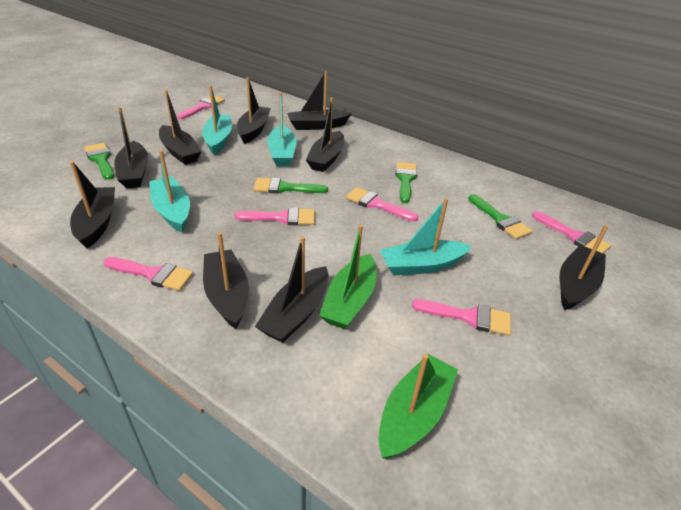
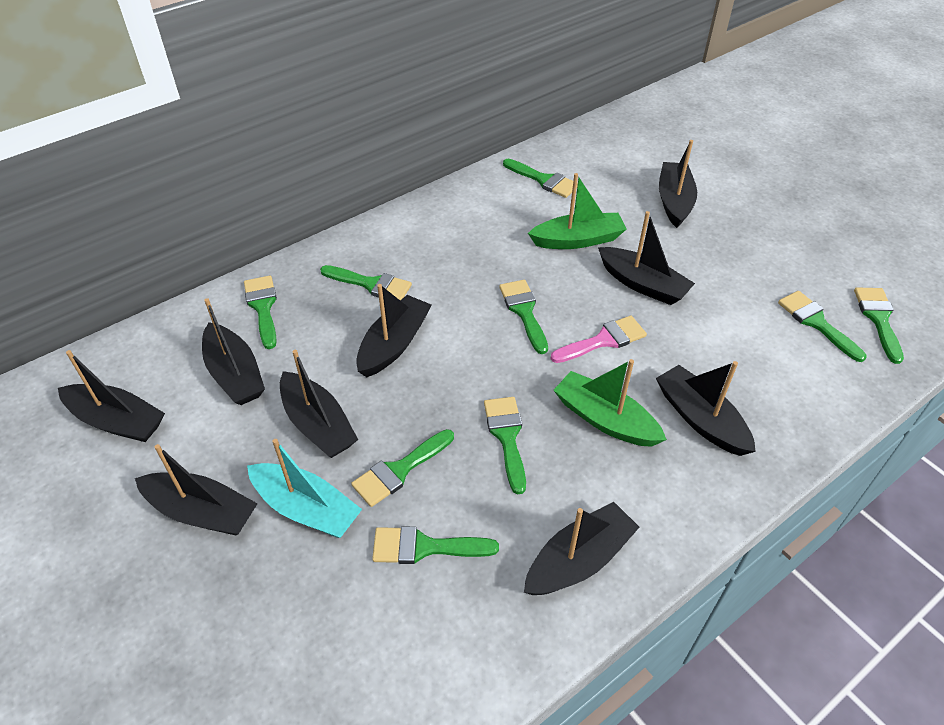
green brush: [84,143,114,180] [253,177,328,194] [396,162,417,203] [468,194,532,239] = 4 -> [244,276,277,349] [320,265,412,300] [351,429,454,507] [372,526,499,564] [484,397,526,494] [499,280,548,354] [503,158,578,198] [778,291,866,362] [854,287,904,364] = 9
pink brush: [103,257,194,291] [177,95,225,119] [235,207,315,225] [346,187,418,221] [412,299,511,336] [532,211,611,253] = 6 -> [550,315,647,363] = 1
turquoise boat: [149,150,190,232] [202,86,232,155] [267,92,297,166] [380,198,472,276] = 4 -> [247,439,362,538] = 1

